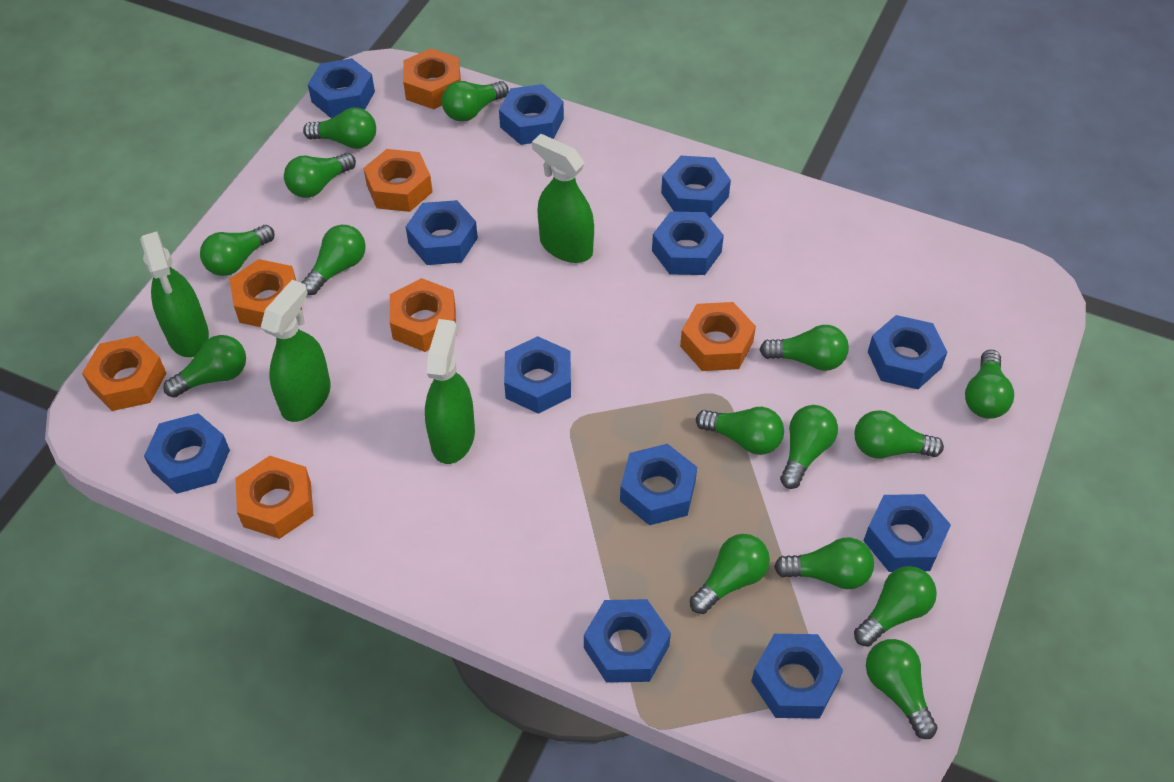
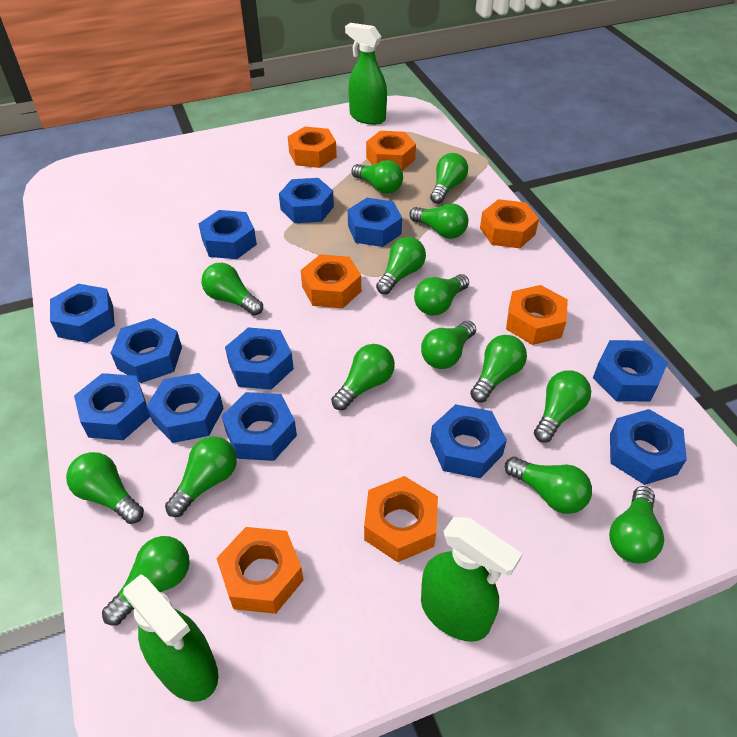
green spray bottle: [140,231,209,357] [260,280,331,422] [425,319,475,464] [532,134,594,263] = 4 -> [123,574,218,702] [345,23,387,125] [421,517,522,642] = 3

